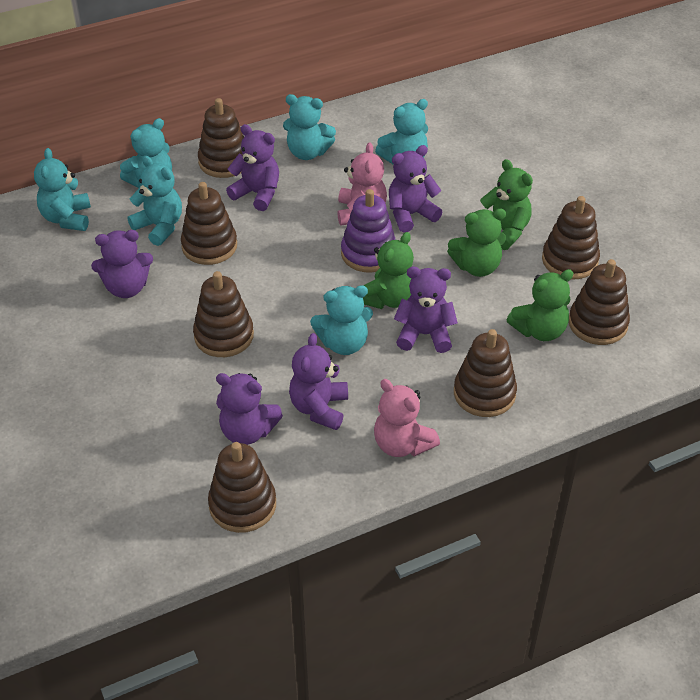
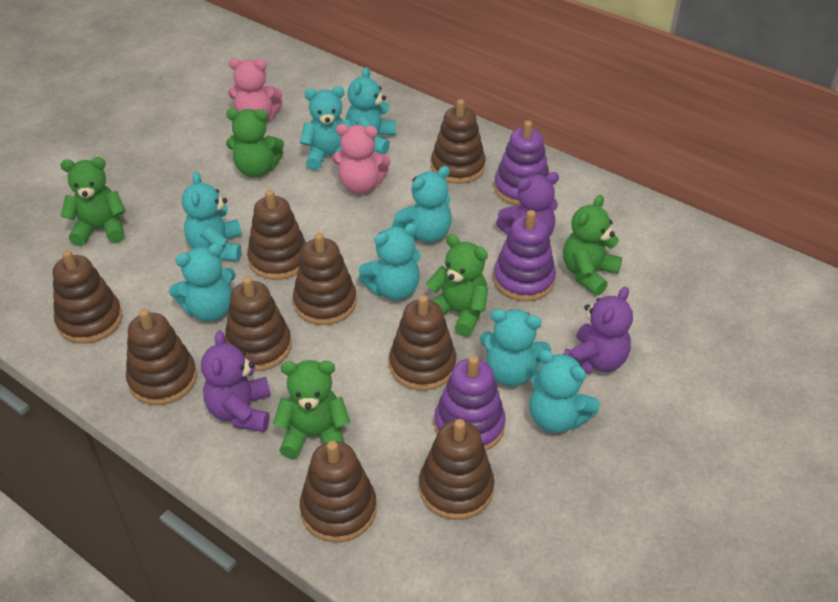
brown stacking toy: [181,182,237,265] [193,271,254,357] [198,98,244,178] [208,442,276,533] [454,329,517,417] [542,196,600,280] [569,259,630,345] = 7 -> [53,250,123,344] [126,309,197,405] [225,276,292,371] [247,190,306,280] [293,233,357,325] [300,441,377,542] [389,295,456,391] [419,419,494,520] [431,99,486,184] = 9
green teddy bear: [363,232,414,309] [447,209,506,277] [480,159,533,250] [507,269,573,341] = 4 -> [60,157,126,246] [226,109,284,177] [273,360,350,459] [426,234,488,337] [563,195,622,296] = 5
purple stacking toy: [341,189,396,273] = 1 -> [434,355,506,451] [493,210,556,301] [494,120,549,206] = 3
purple teddy bear: [91,230,153,298] [216,373,283,445] [226,124,279,211] [289,333,348,430] [389,145,442,233] [394,266,458,353] = 6 -> [201,331,271,432] [496,172,559,237] [564,287,633,374] = 3
turquoise teddy bear: [34,148,91,231] [120,118,172,188] [127,156,182,246] [283,94,336,160] [310,285,373,355] [375,99,428,165] = 6 -> [169,244,236,321] [182,172,242,261] [300,86,352,170] [346,67,396,154] [359,223,421,300] [392,166,452,243] [480,309,551,386] [530,349,600,433] = 8

